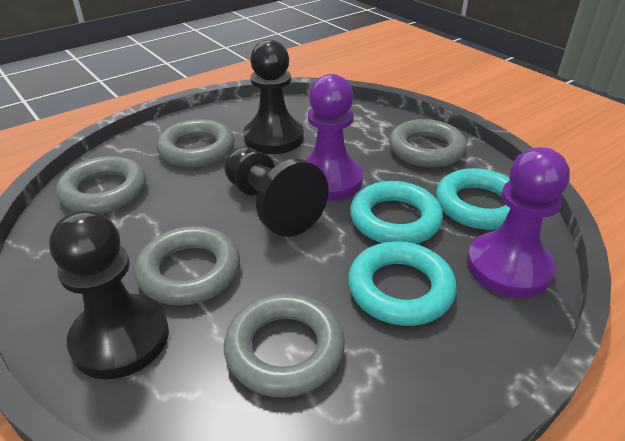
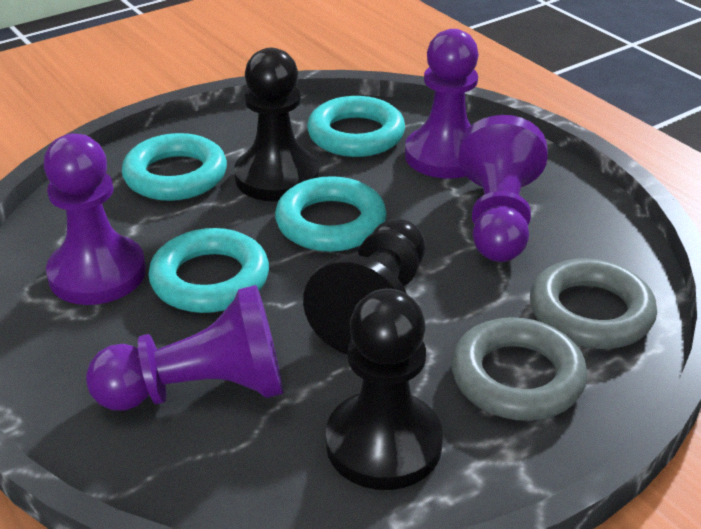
grey ring: [56,156,146,214] [135,226,240,305] [157,119,235,168] [224,293,345,398] [389,119,467,168] = 5 -> [451,317,587,421] [530,258,657,349] = 2
purple pawn: [305,74,363,201] [467,147,570,298] = 2 -> [44,134,146,305] [86,285,283,411] [405,29,479,178] [458,115,548,262] = 4
turquoise ring: [348,241,457,326] [350,181,443,244] [436,168,510,230] = 3 -> [122,133,227,201] [148,228,269,313] [275,176,386,252] [307,96,405,157] = 4

